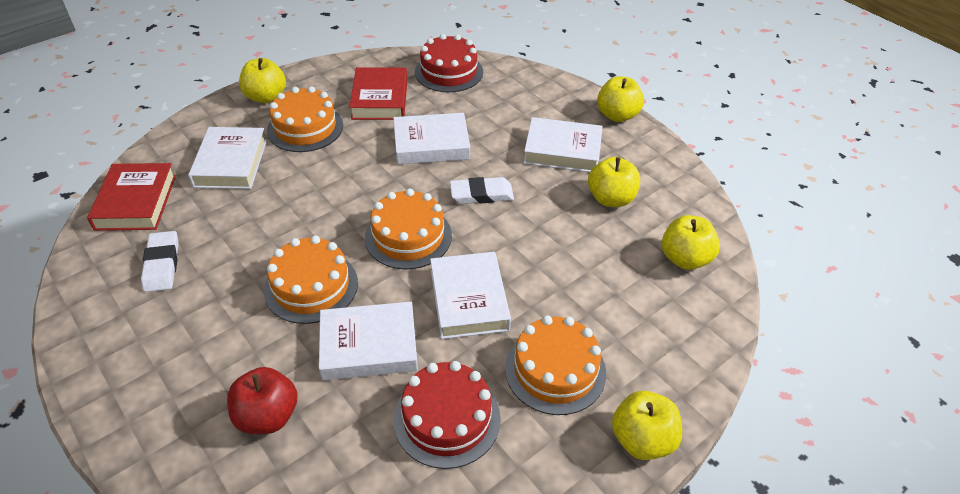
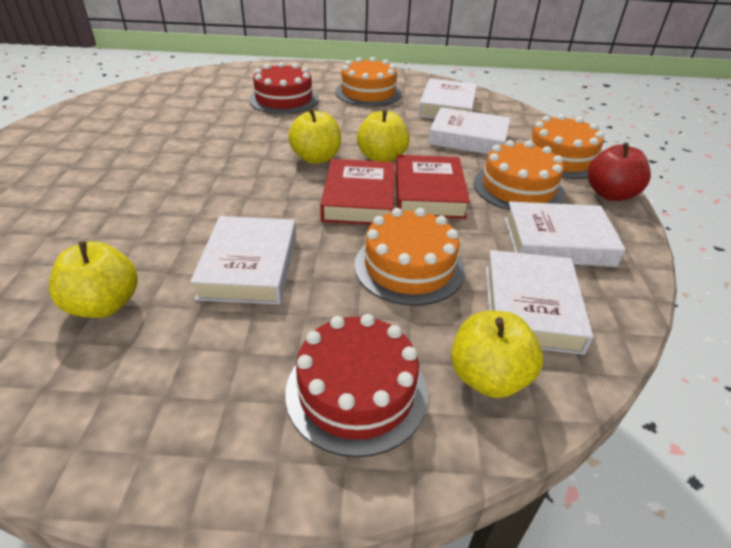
white eraser: [141,231,179,292] [450,177,514,204] = 2 -> none = 0
yellow apple: [239,58,286,103] [588,157,640,207] [597,76,644,122] [612,391,682,460] [662,215,720,270] = 5 -> [49,241,138,318] [288,108,341,164] [357,109,410,162] [451,311,543,398] = 4

